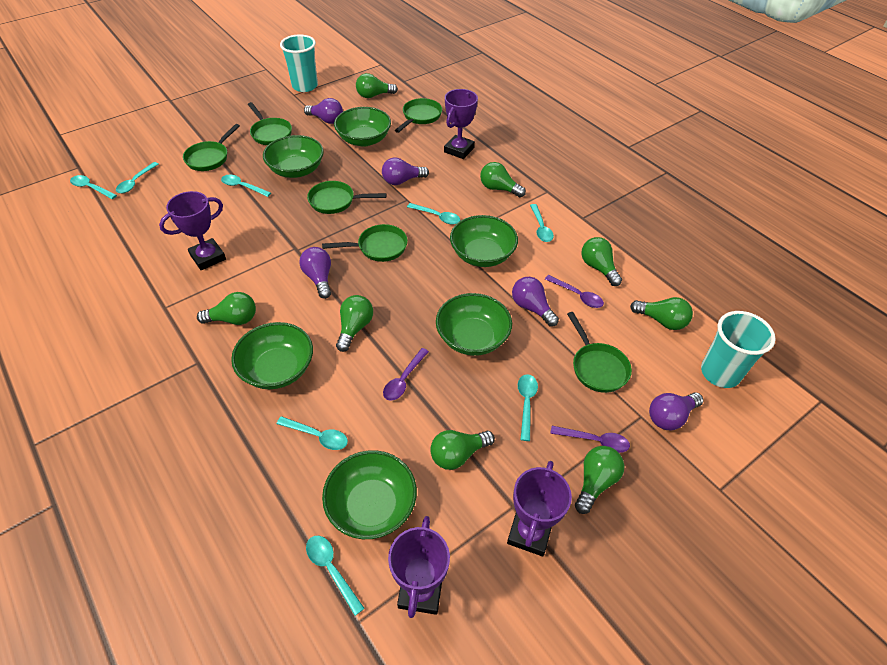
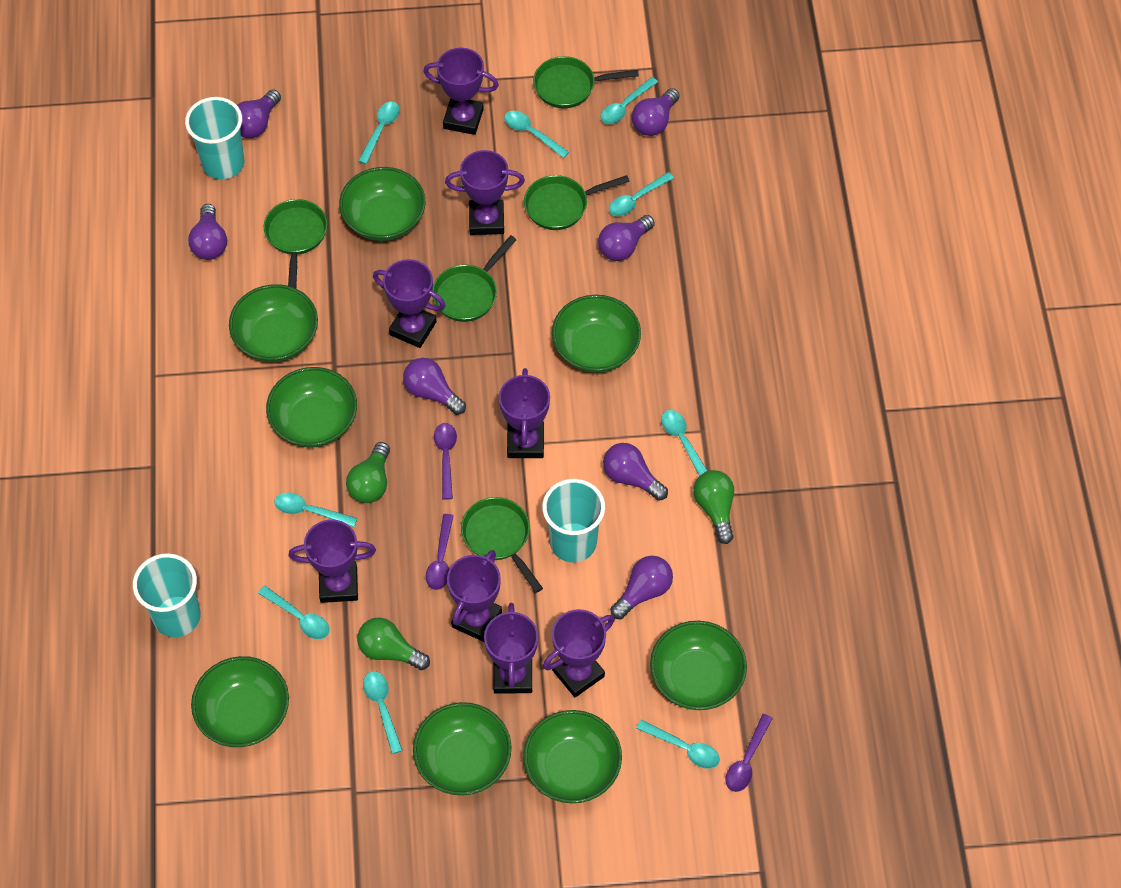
green bowl: [231,322,313,389] [263,135,324,178] [322,450,417,539] [334,107,391,147] [436,293,512,356] [450,215,518,267] = 6 -> [191,656,289,747] [229,284,318,362] [266,367,357,448] [339,167,425,241] [413,702,512,795] [523,710,622,803] [552,295,641,373] [650,621,747,710] = 8
green light bulb: [197,292,256,325] [336,295,373,352] [356,73,398,98] [430,430,495,470] [480,162,526,197] [575,446,624,514] [581,237,622,286] [630,297,693,330] = 8 -> [346,442,390,503] [357,618,430,670] [693,470,734,544] = 3
green pan: [183,124,240,171] [248,102,292,145] [307,181,387,214] [322,224,408,262] [395,98,442,133] [567,312,632,393] = 6 -> [264,199,327,288] [432,235,516,322] [461,497,543,593] [524,175,630,230] [533,56,639,108] = 5
purple light bulb: [299,247,331,299] [304,98,343,124] [382,158,429,185] [512,277,559,327] [649,392,704,430] = 5 -> [188,204,227,260] [237,89,281,138] [403,358,466,415] [598,215,655,261] [603,443,668,501] [610,556,673,619] [632,88,680,136] = 7
purple trophy: [159,191,226,270] [388,516,450,618] [444,89,478,159] [507,461,572,556] = 4 -> [289,519,376,603] [373,259,446,348] [423,48,499,135] [445,150,525,235] [447,550,502,642] [484,603,538,694] [499,368,550,458] [543,609,615,697] = 8
turquoise cup: [280,34,318,92] [701,311,776,388] = 2 -> [133,553,201,637] [185,97,244,179] [542,479,605,563] = 3
turquoise spoon: [70,175,117,199] [116,162,159,193] [221,175,271,197] [277,416,348,450] [306,536,365,616] [407,203,460,224] [518,374,538,441] [530,204,554,242] = 8 -> [258,585,330,639] [274,493,357,527] [358,102,400,164] [363,671,403,754] [504,111,569,158] [600,77,658,124] [609,172,674,216] [636,719,720,769] [661,410,707,476] = 9

